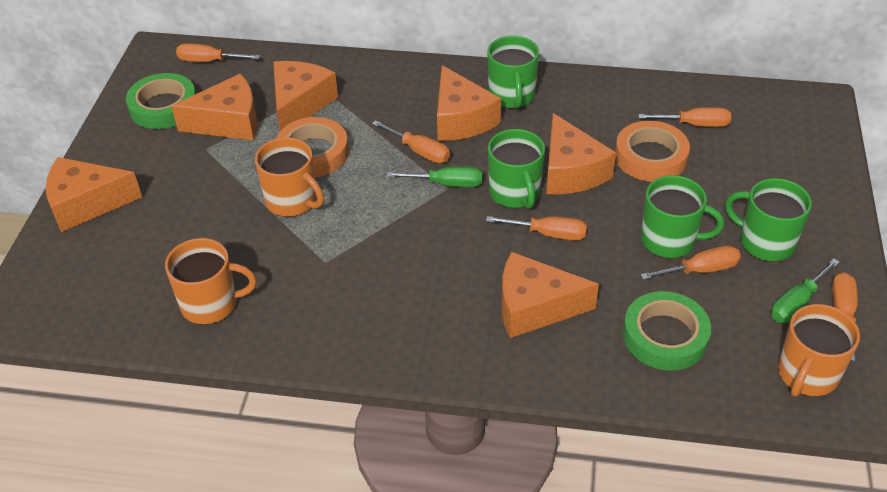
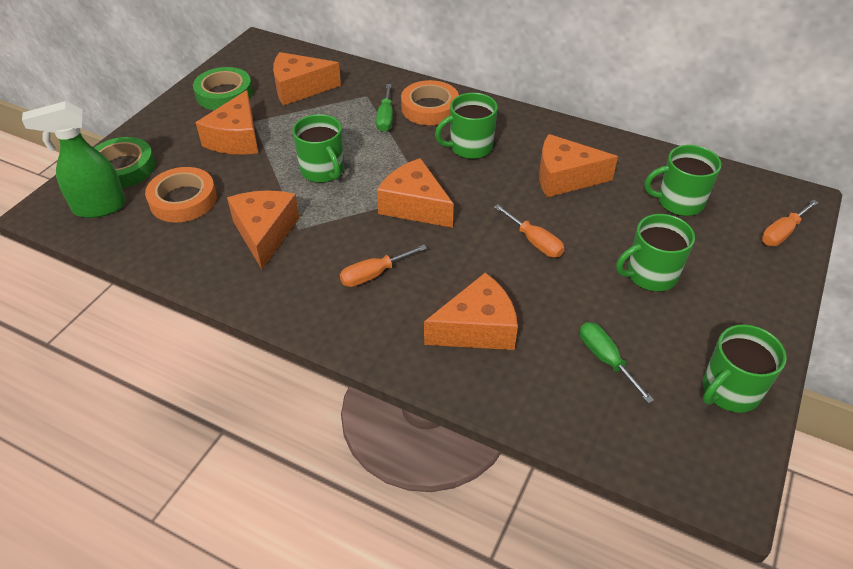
green mug: [487,36,539,109] [488,129,545,209] [641,175,724,258] [725,178,812,262] = 4 -> [292,114,344,183] [435,93,498,159] [616,214,695,292] [645,145,721,216] [703,324,787,413] = 5
green spray bottle: none = 0 -> [22,101,126,218] = 1
orange mug: [165,238,257,324] [255,137,324,217] [778,304,860,397] = 3 -> none = 0
orange screwdriver: [176,43,260,62] [372,120,450,163] [486,216,587,240] [638,107,731,127] [640,245,741,280] [832,272,858,361] = 6 -> [340,245,427,287] [494,204,564,258] [762,200,818,246] = 3

